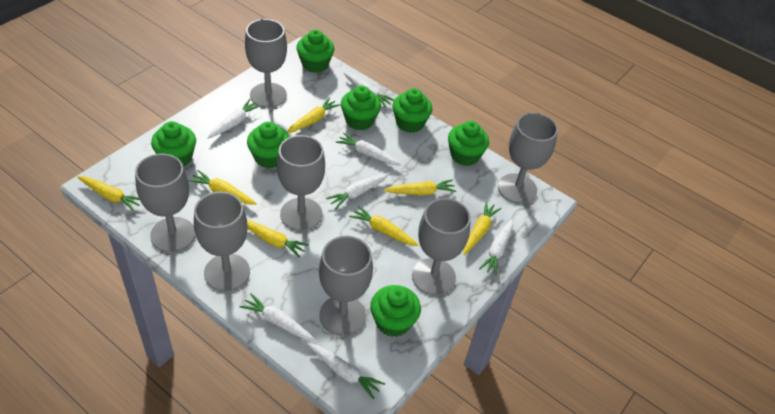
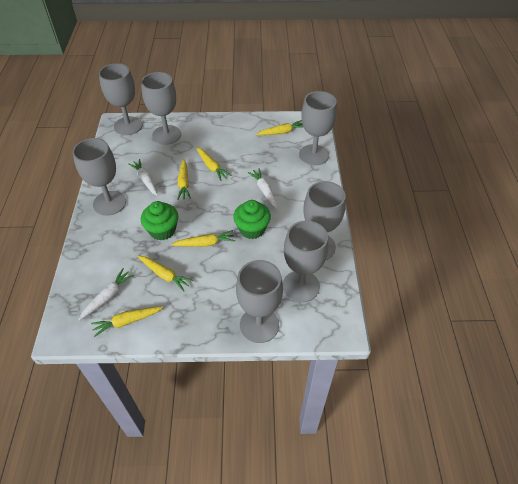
green cupcake: [151,121,196,167] [247,122,289,168] [296,30,334,73] [341,86,381,130] [370,285,421,337] [392,88,432,133] [448,121,489,166] = 7 -> [141,201,178,241] [233,200,271,239] = 2
white carrot: [207,99,261,139] [239,293,316,341] [307,343,385,399] [326,173,390,209] [336,133,401,165] [343,73,394,108] [479,218,513,276] = 7 -> [78,268,134,321] [128,159,158,196] [248,168,278,209] = 3
yellow carrot: [77,176,140,212] [188,170,257,205] [247,220,309,258] [287,97,340,133] [349,205,419,246] [384,179,456,195] [463,201,502,255] = 7 -> [91,306,163,337] [137,256,193,292] [171,230,235,247] [177,159,191,200] [196,147,231,181] [256,120,304,135] = 6

